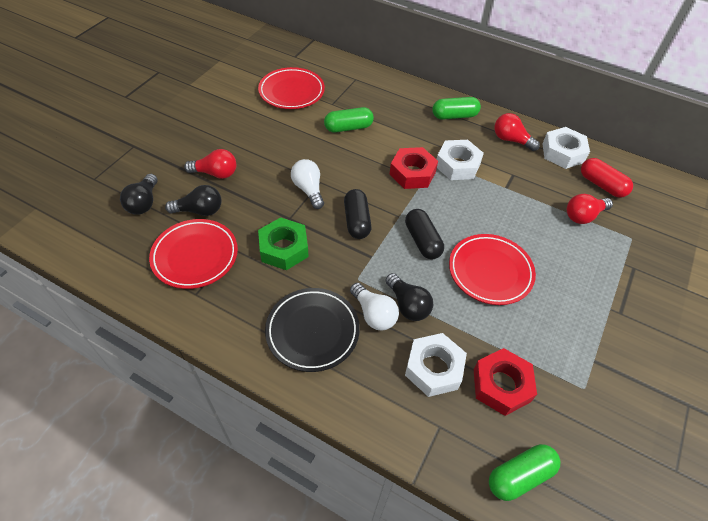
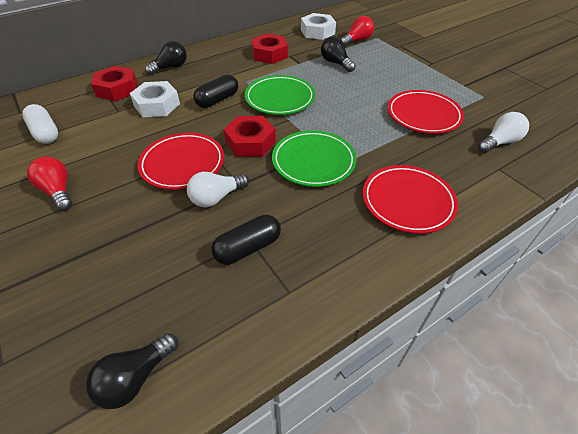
black plate: [265,288,360,372] = 1 -> none = 0
green capsule: [324,107,374,133] [432,97,481,120] [489,444,560,501] = 3 -> none = 0
green nut: [258,217,309,270] = 1 -> none = 0
green plate: none = 0 -> [245,75,315,115] [272,130,356,187] = 2
red capsule: [581,158,633,198] = 1 -> none = 0
red light bulb: [184,149,236,179] [494,113,540,151] [567,194,613,224] = 3 -> [27,157,72,211] [341,16,374,47] = 2
red nut: [389,147,438,189] [474,348,537,416] = 2 -> [91,66,137,101] [224,116,276,157] [252,34,288,64] = 3
white capsule: none = 0 -> [22,104,58,144] = 1
white nut: [405,333,467,397] [437,140,484,180] [542,127,590,169] = 3 -> [130,81,180,117] [301,13,336,40] = 2

